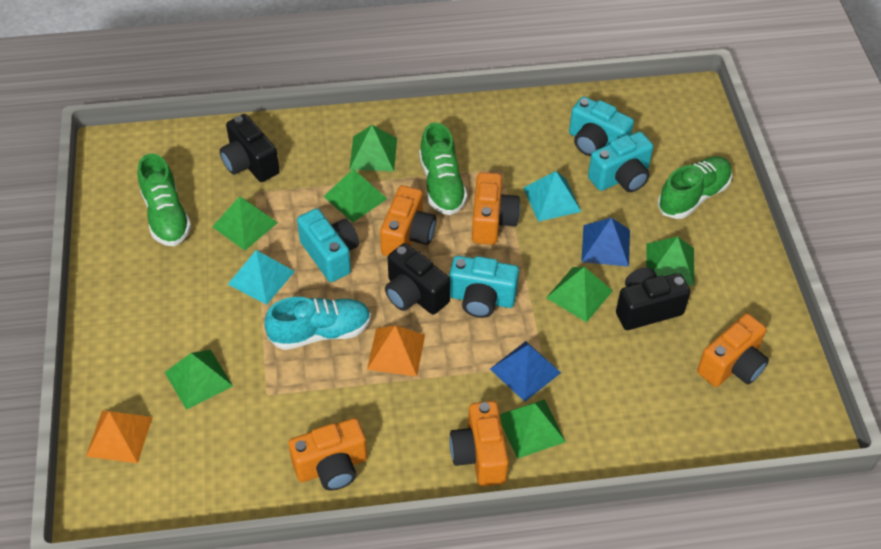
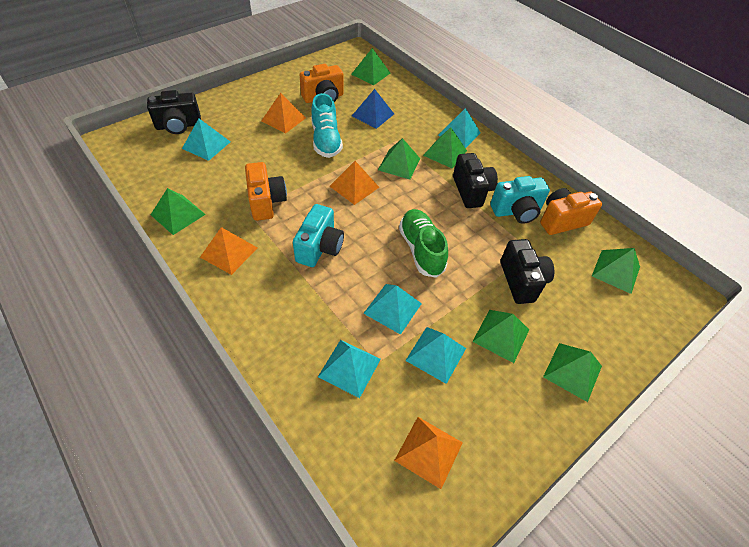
blue pyramid: [490,341,561,402] [581,218,630,267] = 2 -> [352,89,394,129] = 1
green shoe: [138,153,191,246] [419,123,467,215] [657,156,732,219] = 3 -> [399,209,448,278] = 1
orange camera: [288,418,367,490] [380,185,436,256] [449,401,509,486] [472,172,520,245] [697,313,769,387] = 5 -> [245,162,287,221] [300,64,344,103] [540,188,602,235] = 3
orange pyramid: [86,411,153,463] [367,325,425,377] = 2 -> [200,227,257,275] [261,93,306,134] [330,161,379,205] [394,417,463,489] = 4
turquoise camera: [297,208,359,282] [449,256,519,318] [569,96,634,156] [588,132,653,192] = 4 -> [293,204,344,267] [490,176,550,224] = 2
turquoise pyramid: [228,250,295,305] [523,171,581,222] = 2 -> [182,118,230,161] [318,340,381,398] [363,284,422,335] [405,327,466,384] [438,108,481,148] = 5

